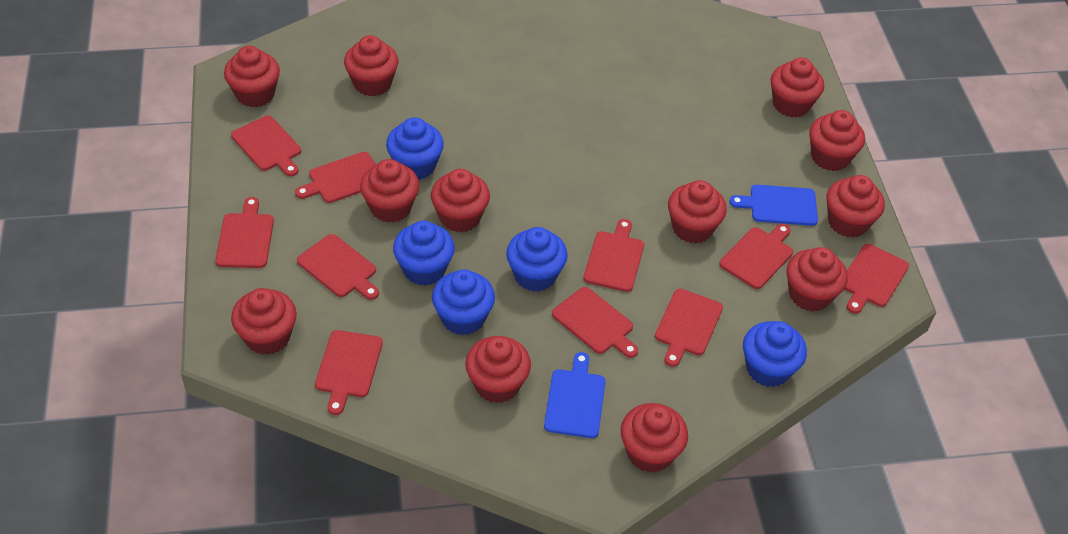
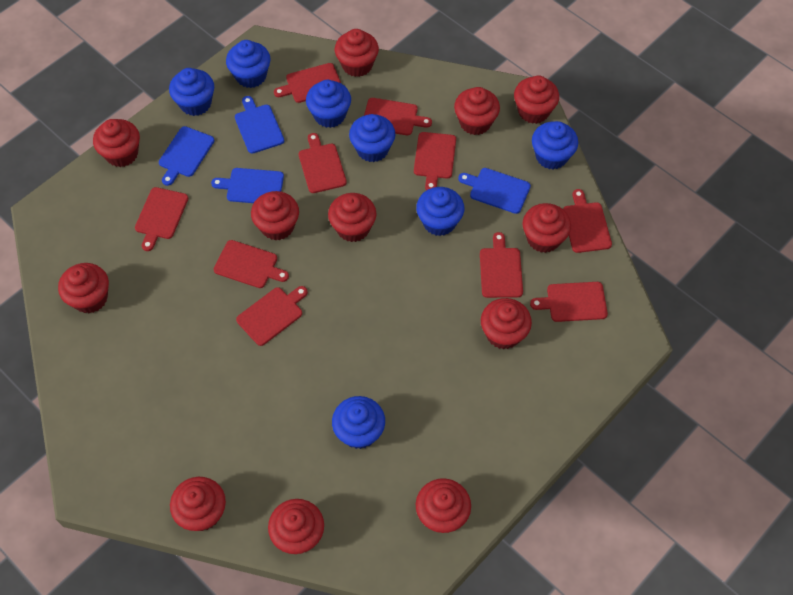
blue cupcake: [386,117,444,180] [393,221,455,286] [432,269,495,335] [506,227,568,292] [743,321,807,387] = 5 -> [169,68,214,116] [226,40,270,88] [306,80,351,128] [332,396,385,449] [349,114,395,162] [416,187,464,236] [532,121,578,169] = 7
blue cutting board: [544,352,606,438] [729,185,818,226] = 2 -> [159,126,214,186] [211,168,284,203] [235,96,284,154] [458,168,531,214] = 4

